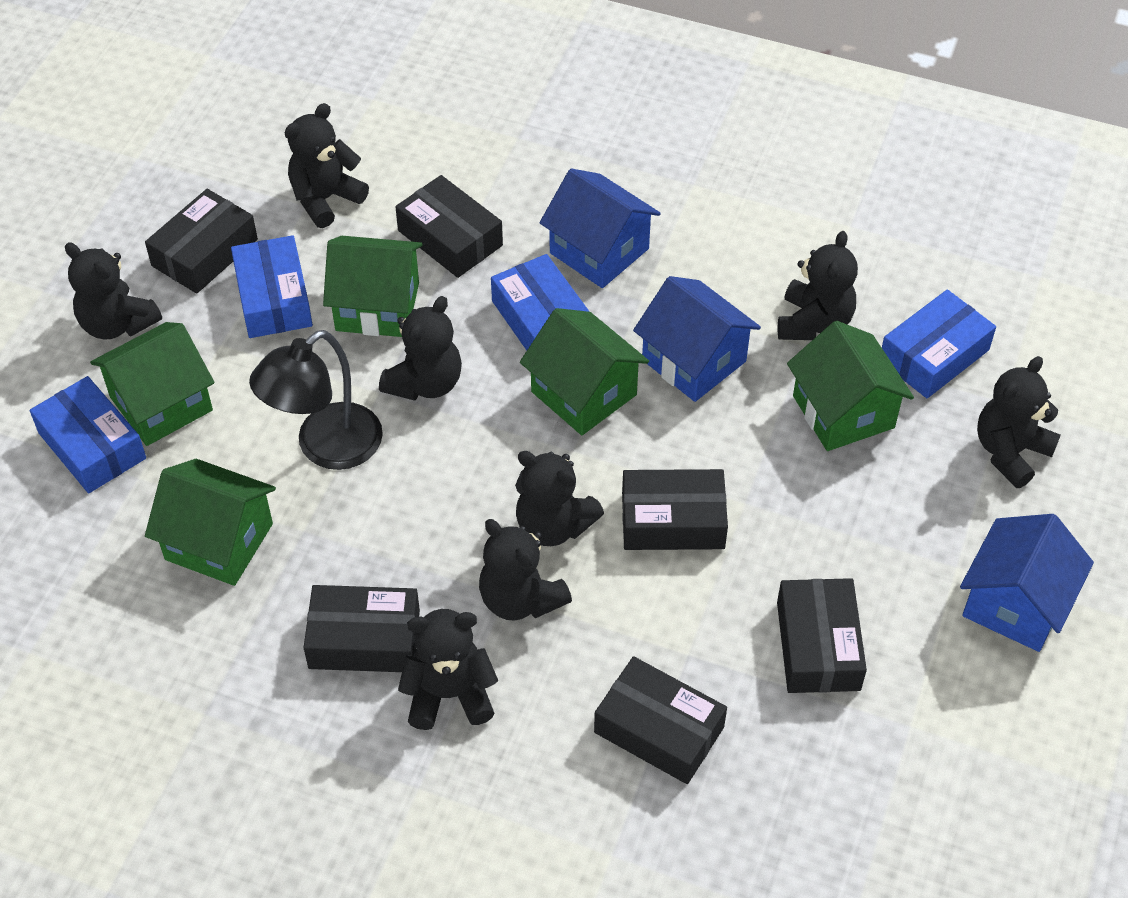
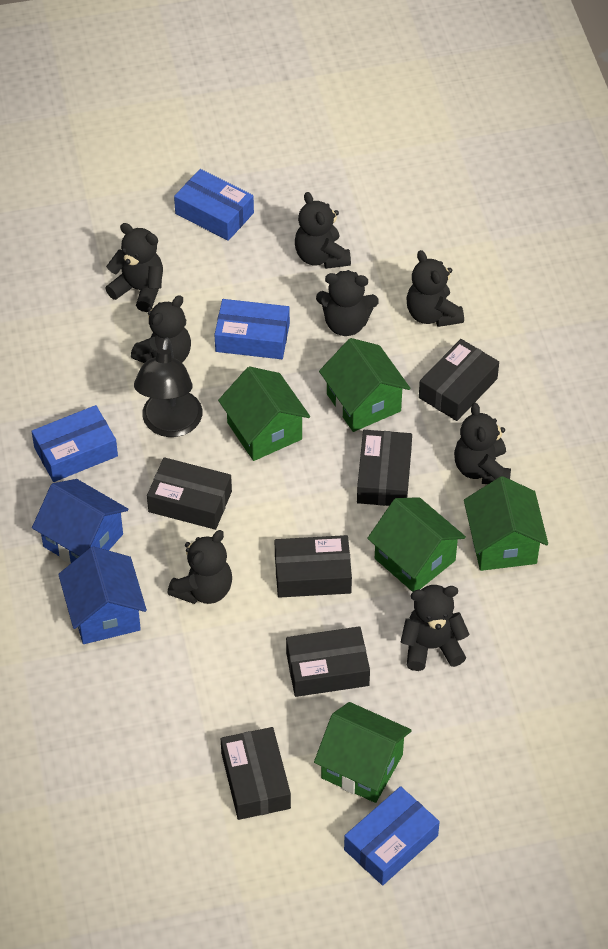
blue house: [540,168,661,288] [633,276,761,402] [960,514,1094,652] = 3 -> [32,479,128,564] [58,546,147,644] = 2

